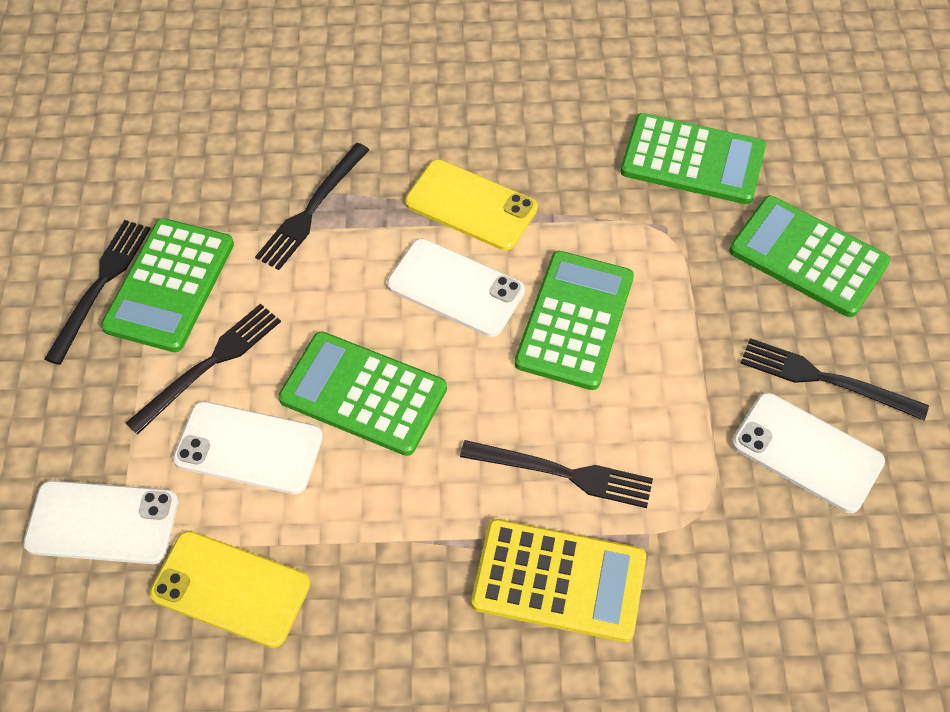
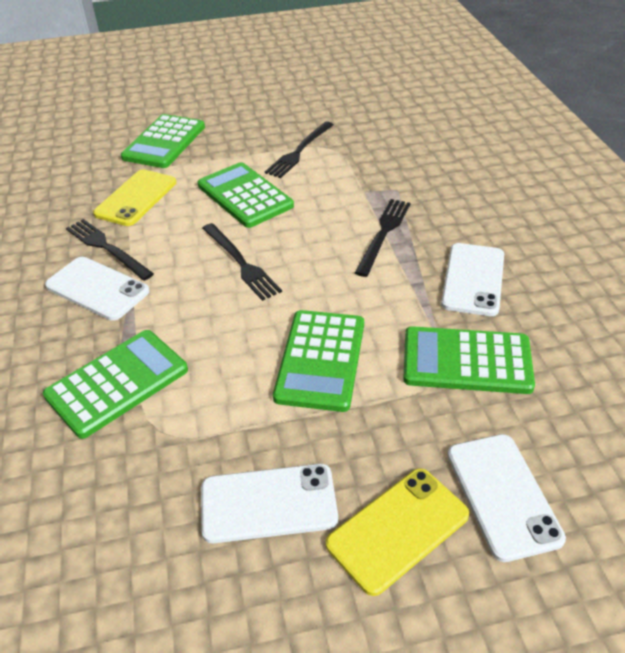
black fork: [45,220,150,365] [126,303,281,434] [255,143,369,270] [460,440,653,508] [740,338,929,421] = 5 -> [66,219,154,281] [202,223,282,301] [265,122,334,178] [355,199,410,277] = 4
yellow calculator: [471,519,646,642] = 1 -> none = 0

